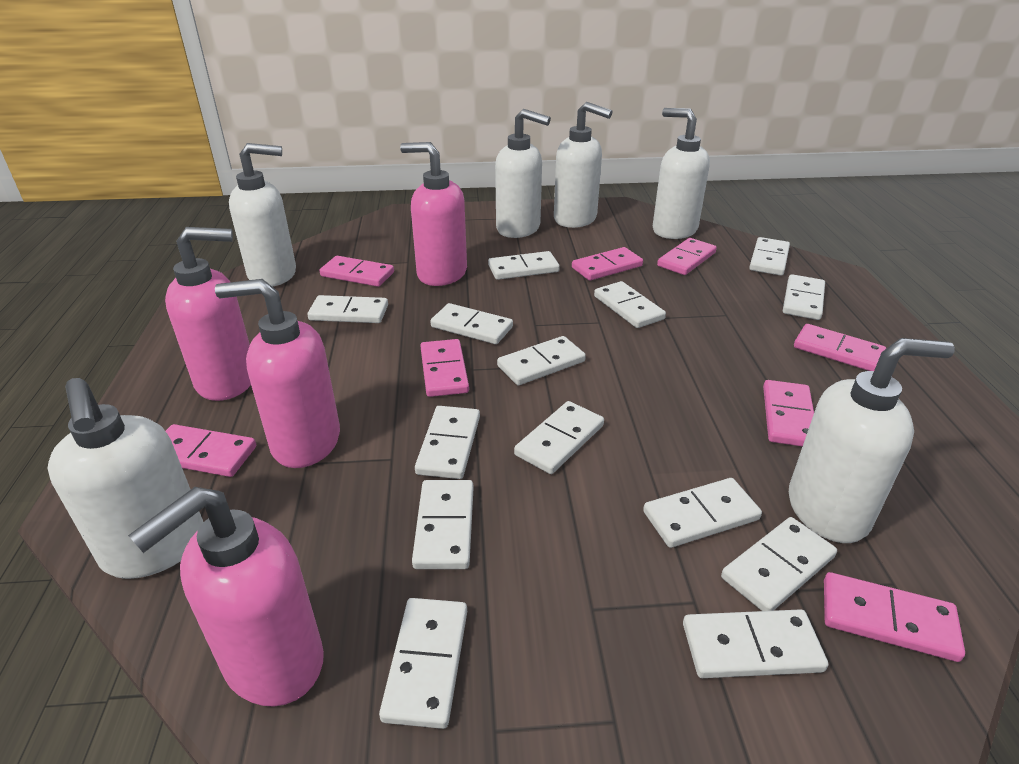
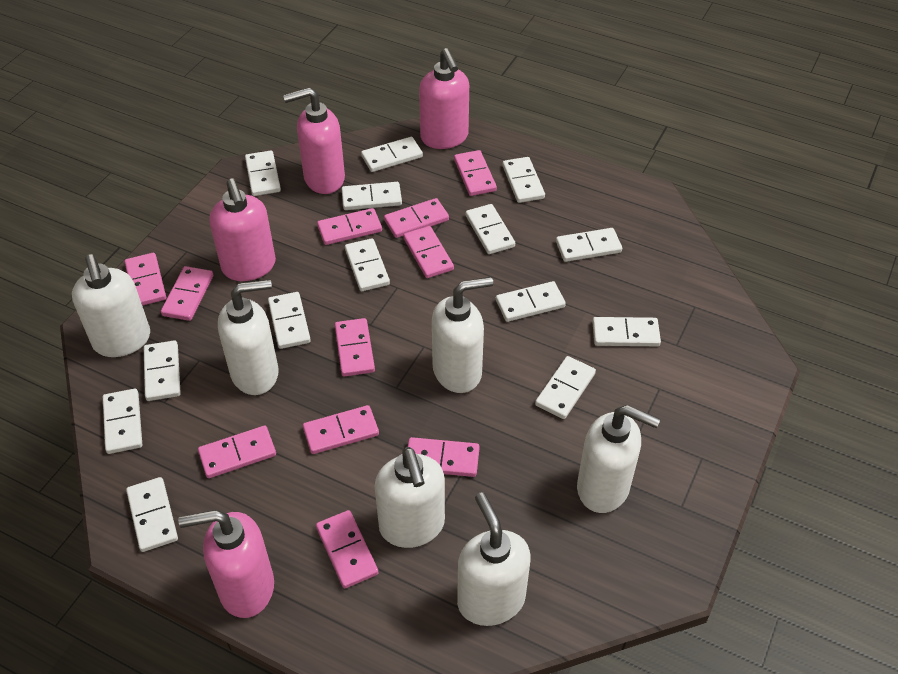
pink domino: [166,424,256,477] [320,256,394,287] [420,339,469,397] [572,247,643,281] [657,238,717,275] [763,380,814,447] [794,324,886,371] [824,572,965,662] = 8 -> [125,253,166,306] [161,266,213,321] [198,426,276,478] [303,405,379,454] [316,510,379,589] [317,208,382,245] [335,318,375,376] [384,198,449,238] [403,226,454,278] [408,437,480,477] [454,150,497,196] = 11

